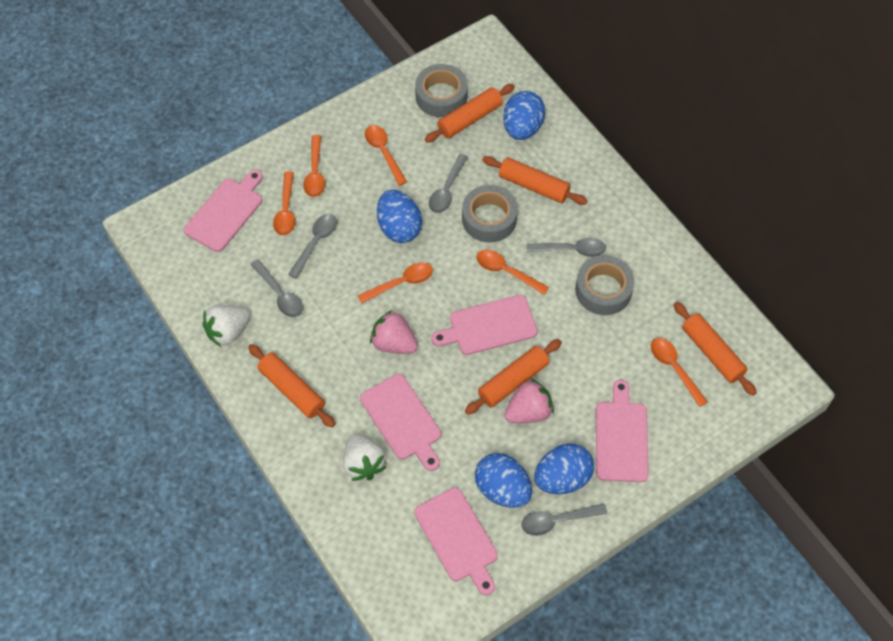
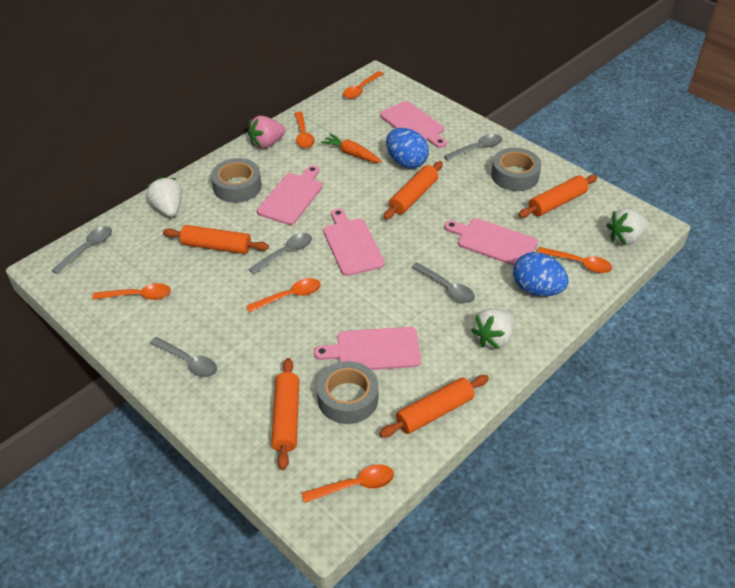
blue egg: [377,190,422,243] [475,453,532,508] [503,91,545,140] [534,443,594,494] = 4 -> [386,128,429,169] [513,252,569,296] = 2
orange carrot: none = 0 -> [320,133,382,163] = 1
pink strawberry: [370,310,418,354] [504,379,554,423] = 2 -> [248,116,286,149] = 1
white strawberry: [202,305,250,347] [343,433,386,481] = 2 -> [146,177,182,217] [471,308,515,349] [606,208,649,245] = 3

